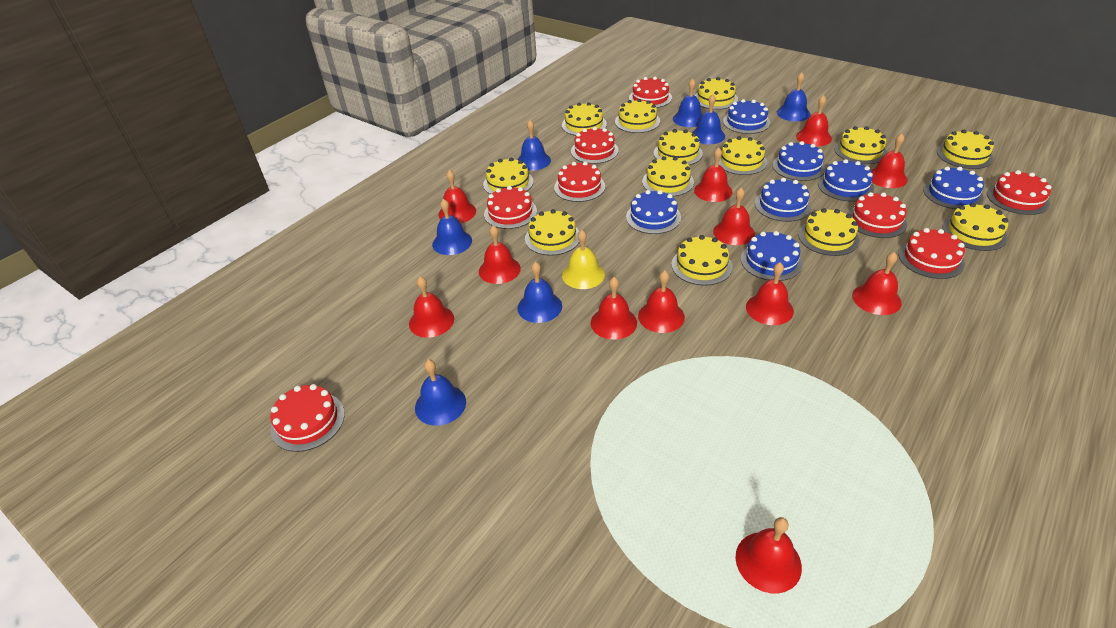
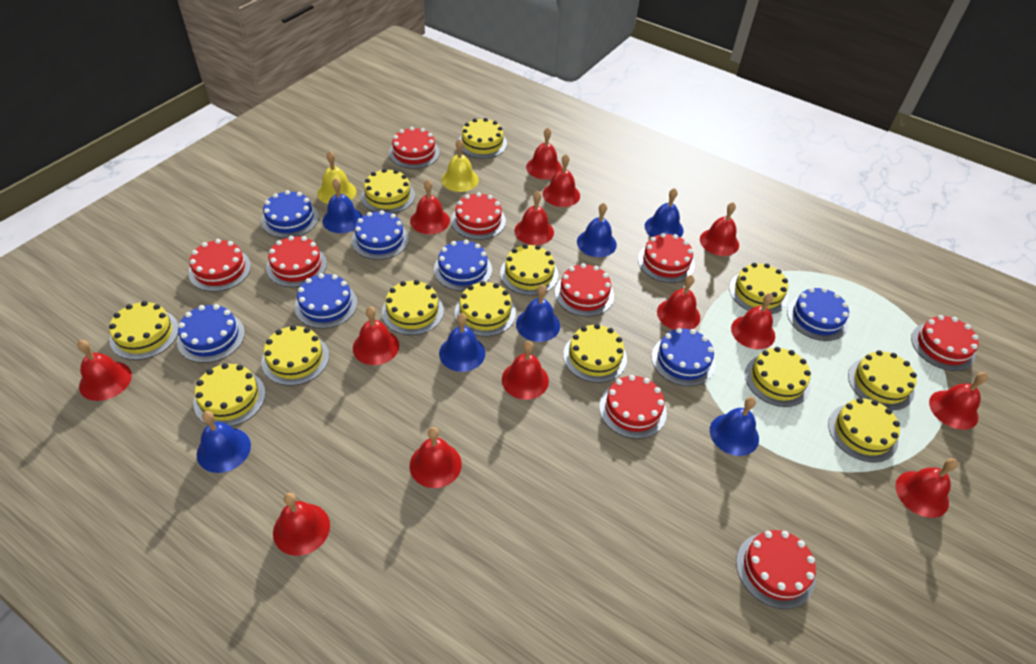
red bell: [409,276,454,338] [439,170,476,223] [479,225,521,284] [591,277,637,340] [638,270,685,333] [694,147,733,202] [713,188,755,245] [735,517,802,593] [746,262,794,325] [796,95,832,146] [852,252,902,315] [871,133,908,188] = 12 -> [77,340,132,401] [273,493,330,556] [353,306,399,365] [410,180,450,234] [410,427,462,488] [502,341,549,400] [515,191,554,245] [526,128,562,179] [543,154,580,207] [657,275,700,330] [700,202,739,256] [731,293,775,349] [896,458,958,518] [929,372,988,430] = 14
red cake: [270,384,345,452] [484,186,537,229] [554,161,605,202] [571,127,619,164] [629,77,672,108] [847,192,907,238] [898,228,965,279] [987,170,1051,215] = 8 -> [188,239,251,292] [266,236,327,287] [389,127,440,169] [451,192,506,240] [555,263,614,317] [599,375,667,439] [638,233,695,283] [736,530,816,609] [911,315,979,371] = 9
yellow bell: [562,230,605,289] = 1 -> [317,151,356,204] [441,139,479,192] = 2

